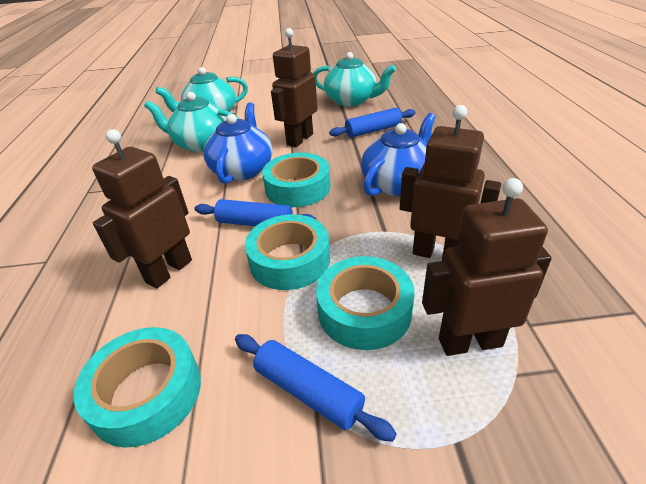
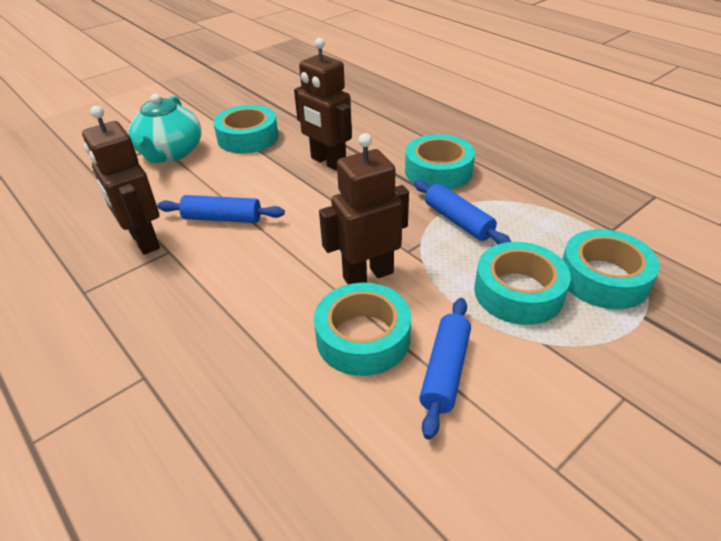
blue teapot: [203,102,272,184] [361,113,436,196] = 2 -> none = 0
brown robot: [92,129,192,289] [271,28,318,147] [400,105,501,261] [422,178,552,356] = 4 -> [82,106,160,255] [294,38,352,171] [319,133,409,284] = 3
turquoise tape: [74,327,201,448] [245,214,330,290] [262,153,330,207] [316,256,414,350] = 4 -> [213,105,278,154] [314,283,411,376] [405,134,475,190] [474,242,571,325] [562,229,660,310] = 5
turquoise teapot: [144,92,239,153] [155,67,248,112] [313,52,396,107] = 3 -> [129,94,202,163] = 1

